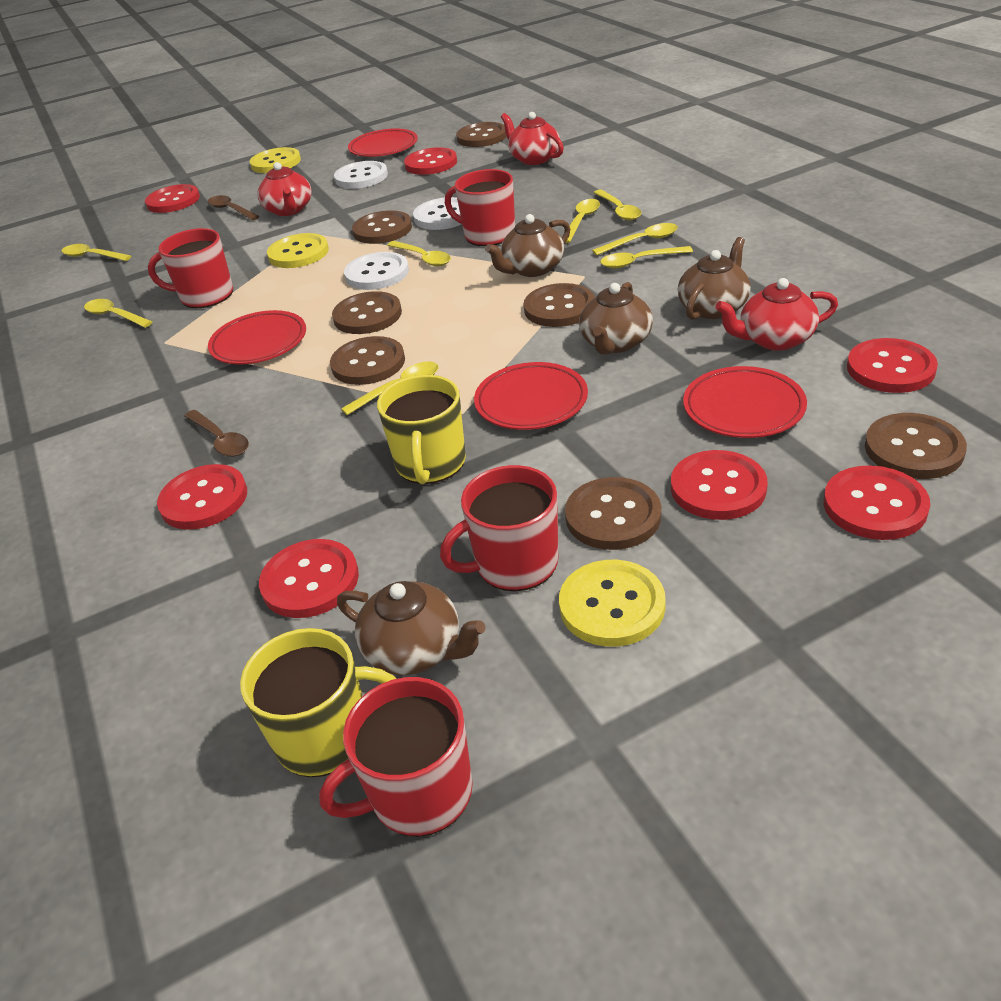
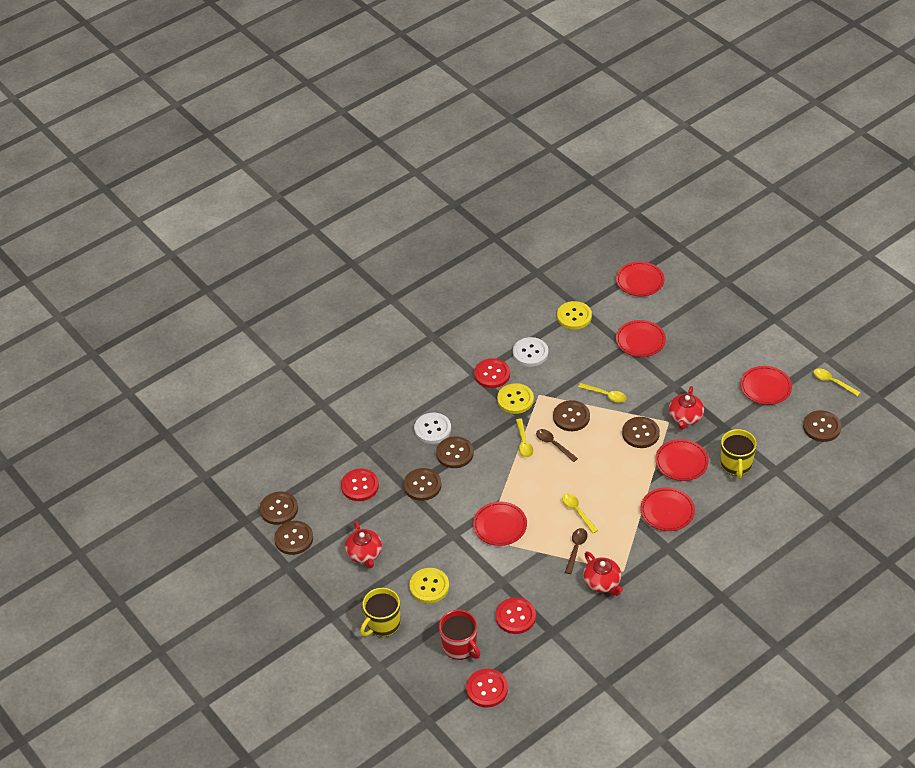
brown teapot: [337,581,485,675] [485,214,570,277] [579,282,653,355] [678,237,751,320] = 4 -> none = 0
red button: [145,184,200,213] [157,464,247,530] [259,539,359,618] [404,147,457,175] [671,450,768,520] [824,465,930,540] [847,338,938,393] = 7 -> [341,469,379,501] [466,669,508,707] [474,358,510,388] [496,597,536,634] = 4
red mug: [148,228,233,308] [319,677,473,837] [440,465,558,592] [445,169,515,246] = 4 -> [439,610,480,660] = 1
red plate: [208,310,306,364] [348,128,418,157] [474,362,588,430] [683,366,807,438] = 4 -> [473,502,527,546] [616,261,664,296] [616,320,666,357] [640,487,695,531] [655,439,709,481] [740,366,792,405] = 6
white button: [334,161,388,189] [344,252,409,290] [413,197,461,230] = 3 -> [414,413,451,444] [513,337,548,367] = 2
yellow spoon: [61,244,131,261] [84,299,152,328] [341,361,439,415] [387,241,451,266] [565,199,600,243] [592,223,678,255] [594,190,641,221] [600,246,693,269] = 8 -> [516,419,533,458] [562,494,598,533] [578,383,627,403] [813,368,861,396] = 4

